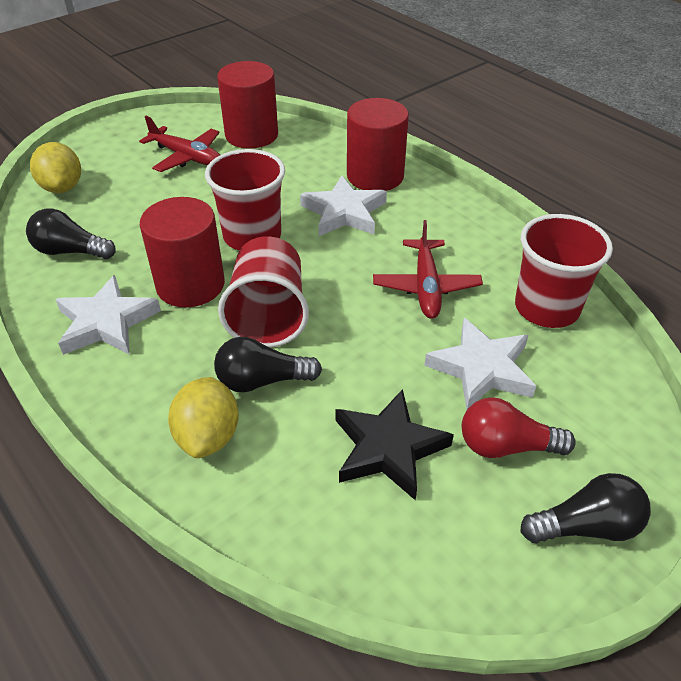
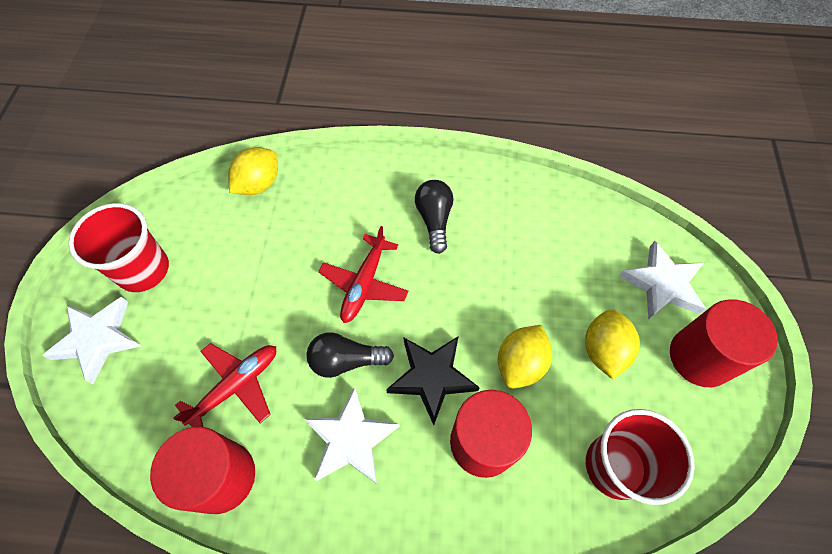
black light bulb: [26,208,116,259] [214,337,322,392] [520,473,651,543] = 3 -> [306,332,394,378] [415,180,454,254] = 2
red cup: [205,149,285,250] [218,236,309,347] [515,214,613,328] = 3 -> [68,203,169,292] [586,409,695,505] = 2
red light bulb: [462,397,576,458] = 1 -> none = 0
yellow lemon: [30,142,81,193] [168,377,239,458] = 2 -> [228,147,278,195] [498,325,552,389] [585,309,640,380] = 3

